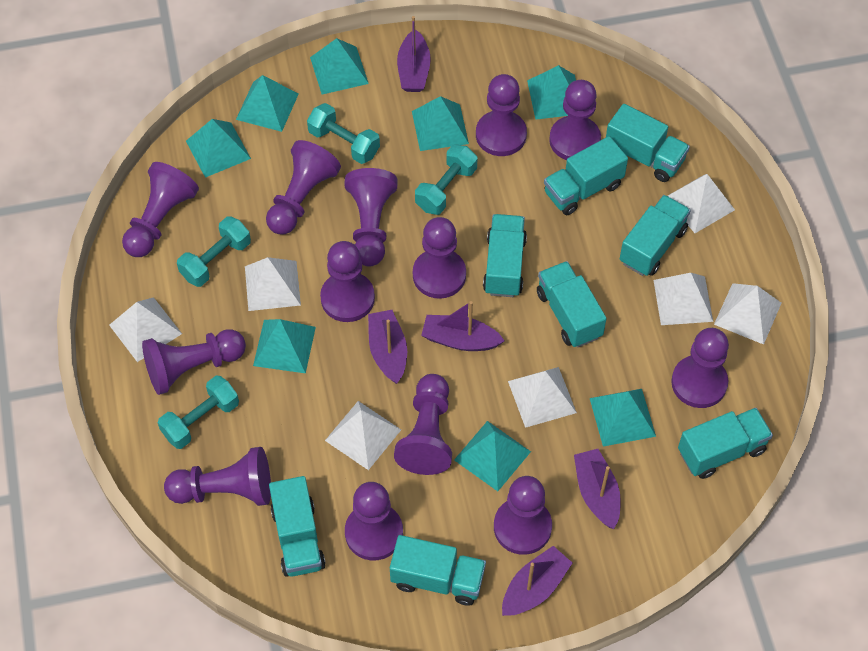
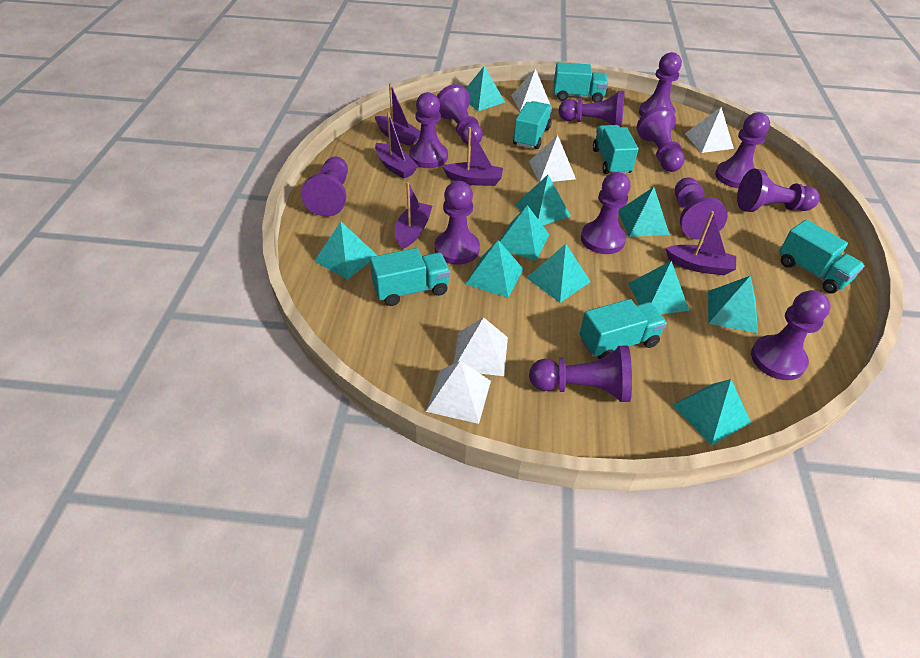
turquoise dumbbell: [158,376,239,449] [177,217,251,287] [307,103,380,164] [415,144,477,215] = 4 -> none = 0
turquoise pyramid: [186,119,251,178] [236,75,299,132] [253,319,316,373] [310,38,369,94] [412,96,469,151] [454,421,531,491] [527,65,576,120] [590,389,656,447] = 8 -> [315,222,377,280] [465,240,523,298] [466,66,505,111] [500,205,550,260] [515,175,571,225] [527,244,591,303] [619,187,670,237] [628,261,689,314] [673,379,751,446] [708,276,758,333] = 10
turquoise truck: [269,476,326,577] [390,535,486,606] [483,214,527,297] [537,261,607,348] [544,136,628,215] [606,104,690,182] [620,195,691,276] [678,408,773,479] = 8 -> [370,248,450,306] [513,101,552,149] [554,62,608,103] [580,299,667,359] [593,125,638,174] [779,220,865,293] = 6
white pyramid: [109,297,182,362] [245,257,301,311] [325,401,401,470] [508,367,577,428] [653,273,713,325] [668,174,735,233] [714,283,781,344] = 7 -> [426,361,491,424] [454,317,508,376] [511,68,550,112] [529,135,576,182] [685,107,734,153] = 5

